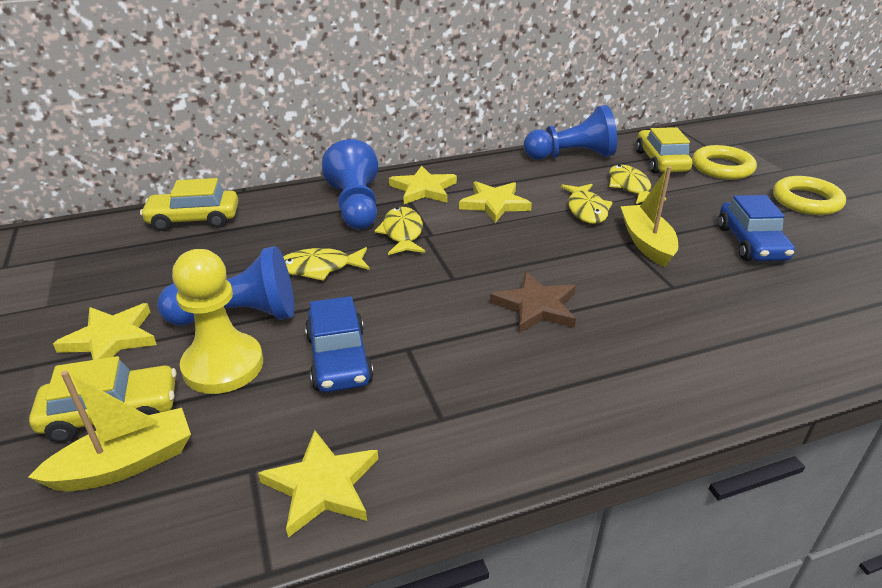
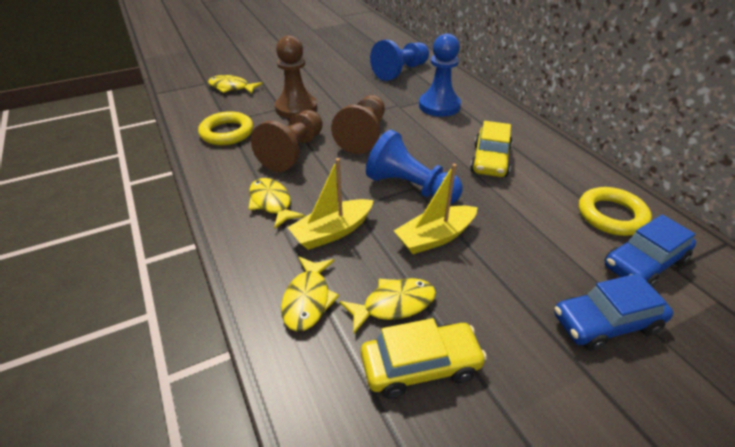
brown pawn: none = 0 -> [251,110,323,172] [275,35,317,119] [331,95,385,154] = 3
brown star: [490,272,576,333] = 1 -> none = 0
yellow car: [29,356,176,443] [140,178,238,231] [636,127,693,174] = 3 -> [361,318,487,399] [470,121,512,177] = 2
yellow pawn: [172,249,263,394] = 1 -> none = 0
yellow star: [53,303,157,360] [258,430,378,538] [389,165,457,204] [459,181,532,223] = 4 -> none = 0

